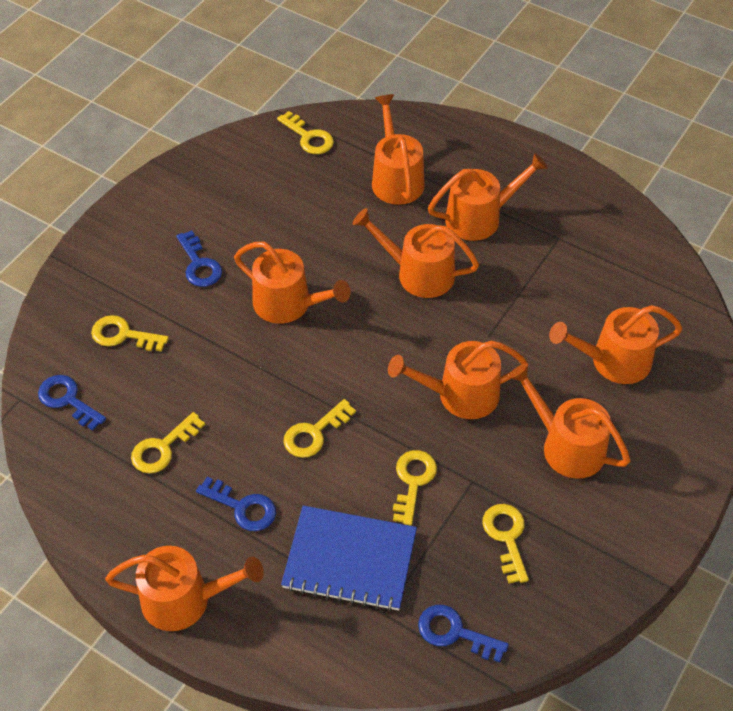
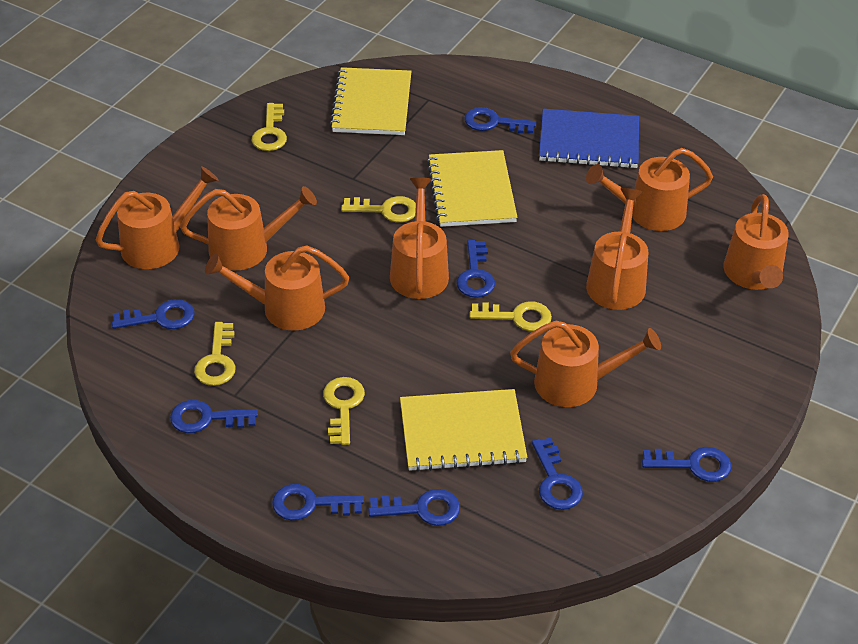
blue key: [38,375,106,431] [177,230,222,287] [196,477,276,531] [418,605,509,662] = 4 -> [112,299,195,329] [170,400,258,433] [272,484,364,521] [368,489,460,526] [456,240,495,298] [464,107,536,133] [532,437,583,510] [642,447,731,482] = 8
yellow key: [91,315,169,351] [131,412,205,473] [277,111,334,154] [284,399,356,458] [393,450,437,526] [482,504,529,583] = 6 -> [194,322,236,386] [252,103,287,151] [323,377,365,445] [341,196,416,223] [470,301,552,331] = 5
yellow notebook: none = 0 -> [330,67,411,135] [400,389,527,472] [427,150,517,227] = 3

